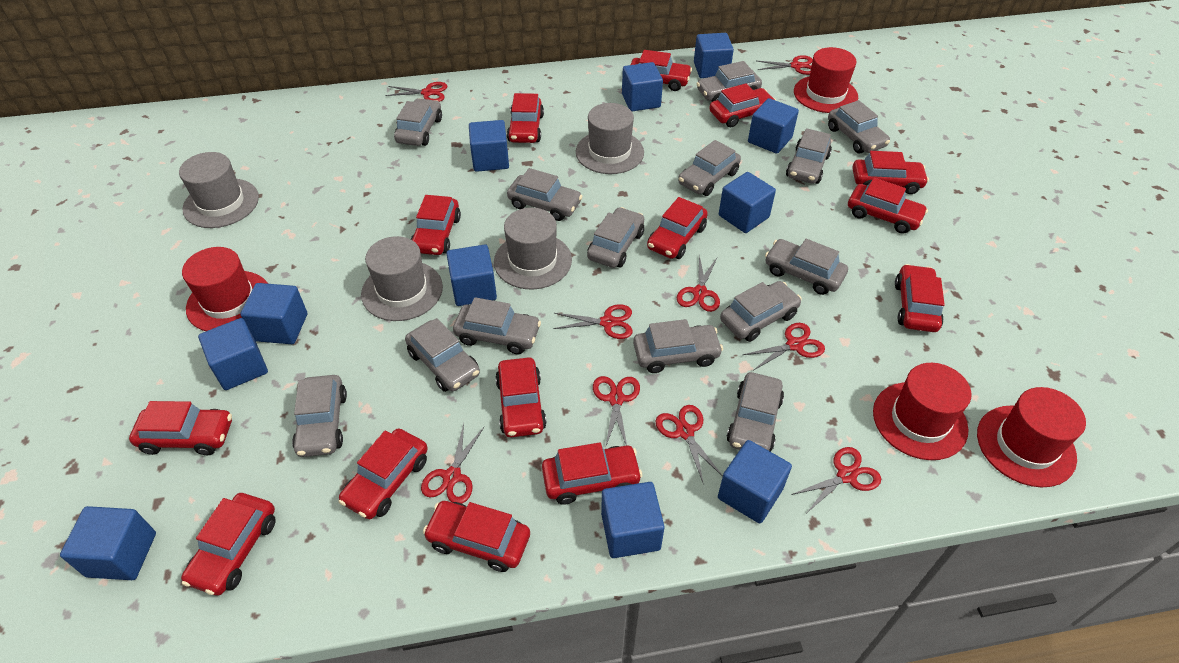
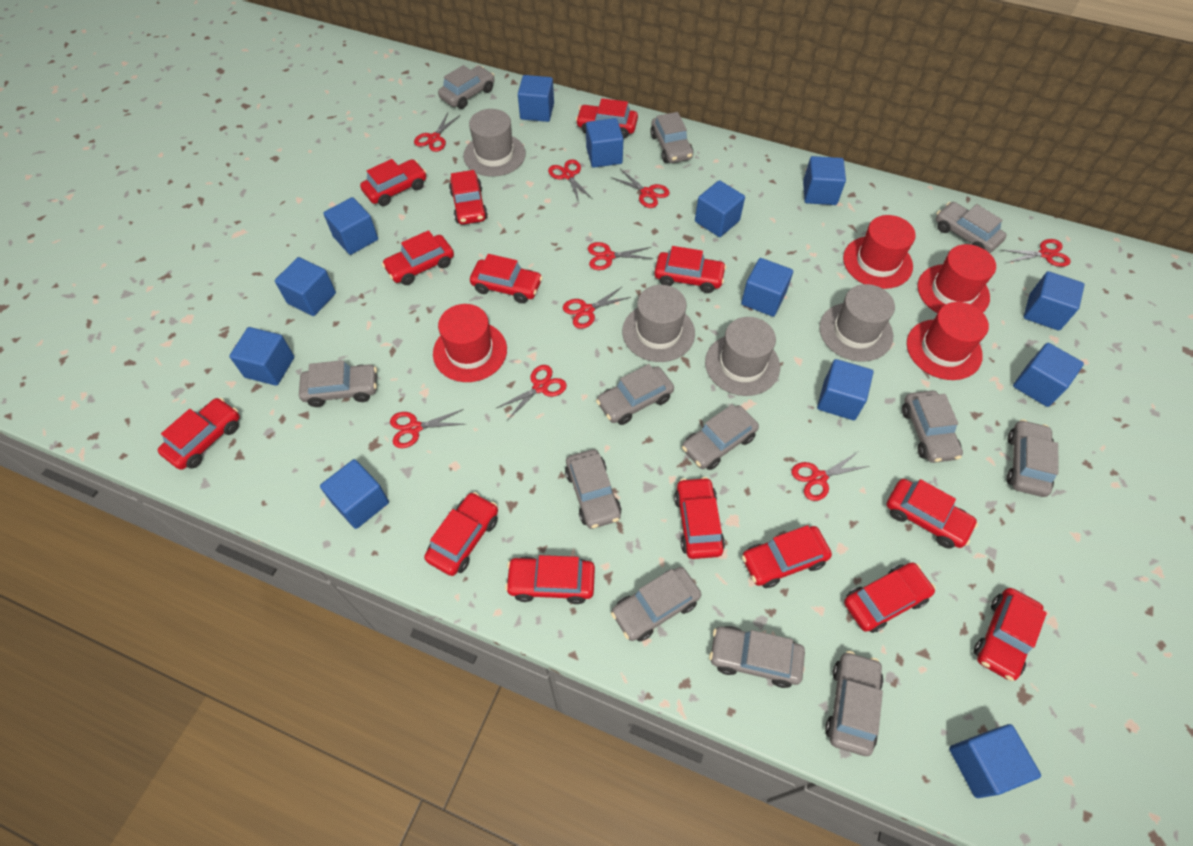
blue cube: [60,506,156,580] [198,318,268,390] [240,283,307,344] [446,244,497,306] [469,120,509,172] [601,482,664,558] [622,62,663,111] [694,33,734,78] [718,440,792,524] [719,172,776,233] [748,98,799,154] = 11 -> [229,327,294,386] [275,257,336,316] [320,459,389,529] [323,197,378,255] [518,75,554,122] [586,118,623,168] [695,180,745,237] [741,258,793,317] [803,156,846,205] [817,359,873,420] [949,724,1041,798] [1013,343,1084,407] [1024,271,1085,331] = 13
grey car: [292,375,347,457] [394,98,442,146] [405,318,480,392] [453,297,541,354] [507,168,583,221] [587,207,644,268] [633,319,723,373] [678,140,741,196] [696,61,762,102] [720,281,802,342] [727,372,784,452] [765,239,848,295] [786,128,832,184] [828,100,890,153] = 14 -> [299,360,377,407] [438,65,494,109] [565,449,622,529] [596,364,674,425] [611,567,701,642] [650,112,693,163] [682,405,759,470] [709,626,805,688] [825,651,883,756] [902,391,963,463] [936,202,1007,253] [1006,419,1059,497] = 12

